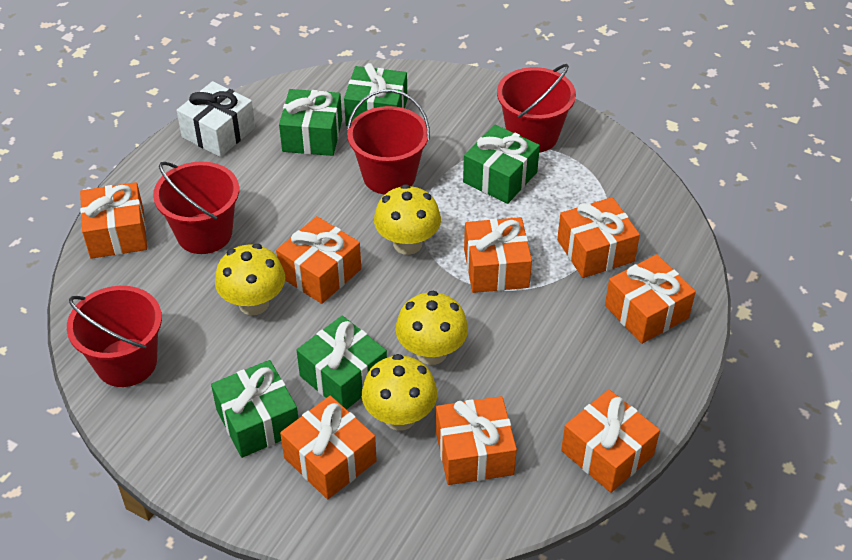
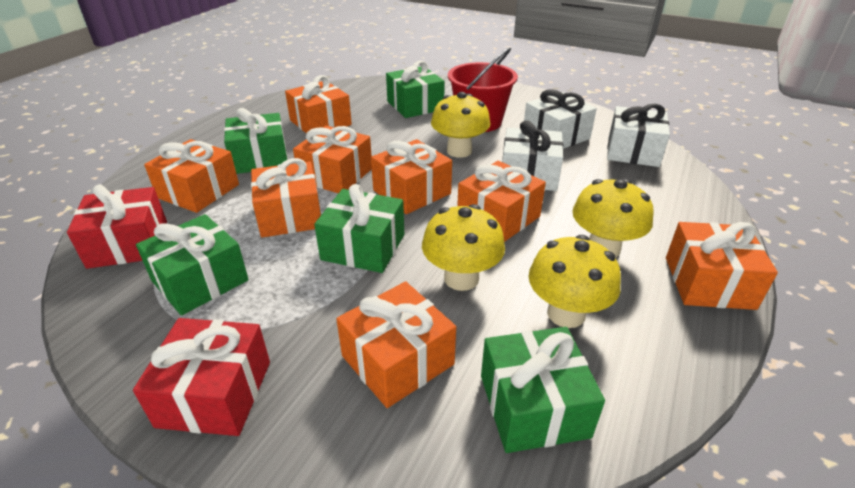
red bucket: [67,286,162,387] [153,161,239,254] [347,89,430,195] [497,64,576,153] = 4 -> [448,47,518,132] = 1
red gift: none = 0 -> [67,184,167,269] [133,318,270,436] = 2
white gift: [177,81,255,157] = 1 -> [502,120,563,191] [524,89,597,149] [607,104,670,167] = 3

